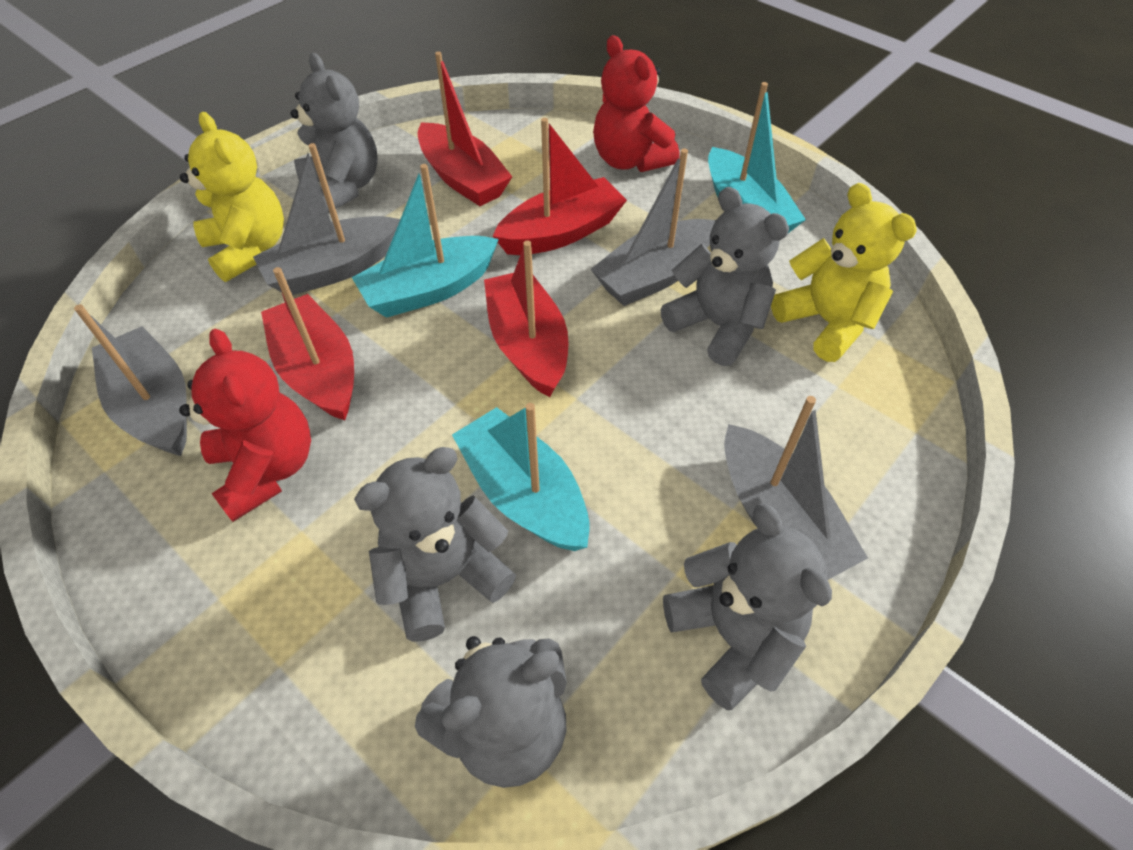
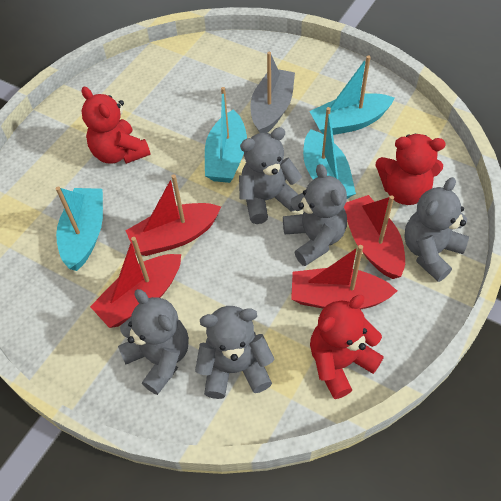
grey boat: [74,304,187,456] [253,143,400,295] [591,148,716,306] [724,396,868,580] = 4 -> [250,52,295,133] = 1
red teddy bear: [179,328,311,522] [593,35,679,172] = 2 -> [81,87,151,164] [310,295,384,399] [375,134,446,205] = 3
turquoise boat: [352,164,499,318] [452,403,590,551] [708,82,806,233] = 3 -> [56,186,103,271] [205,87,247,183] [303,107,356,199] [309,55,394,135] = 4
yellow teddy bear: [180,112,284,282] [771,183,917,362] = 2 -> none = 0

